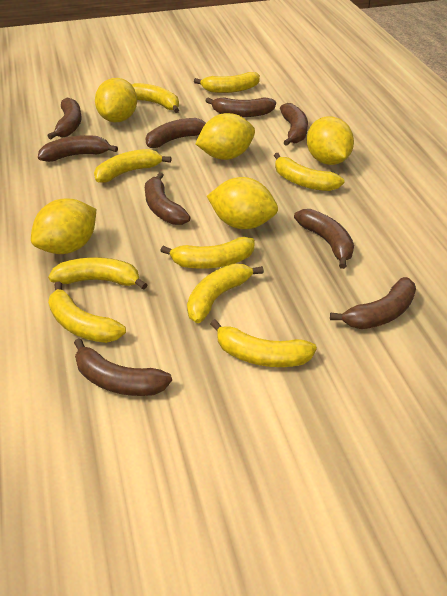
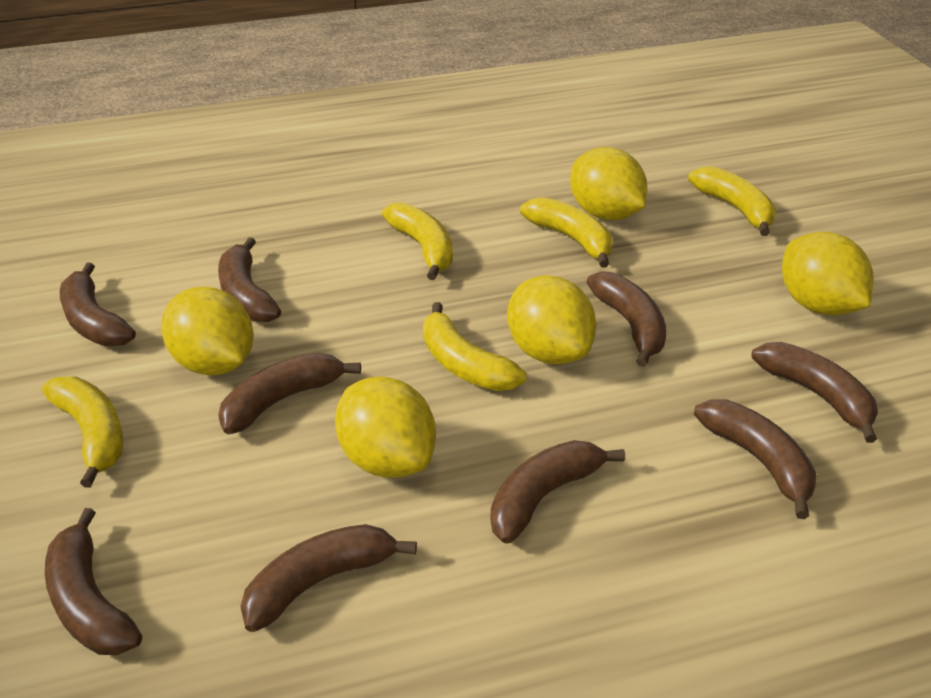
yellow banana: [48,257,147,290] [48,281,126,343] [94,149,171,183] [132,83,179,113] [160,237,255,269] [187,264,264,323] [194,72,260,93] [210,319,317,367] [274,153,345,191] = 9 -> [42,377,123,488] [382,202,453,280] [423,302,526,391] [520,197,613,268] [688,166,776,236] = 5

